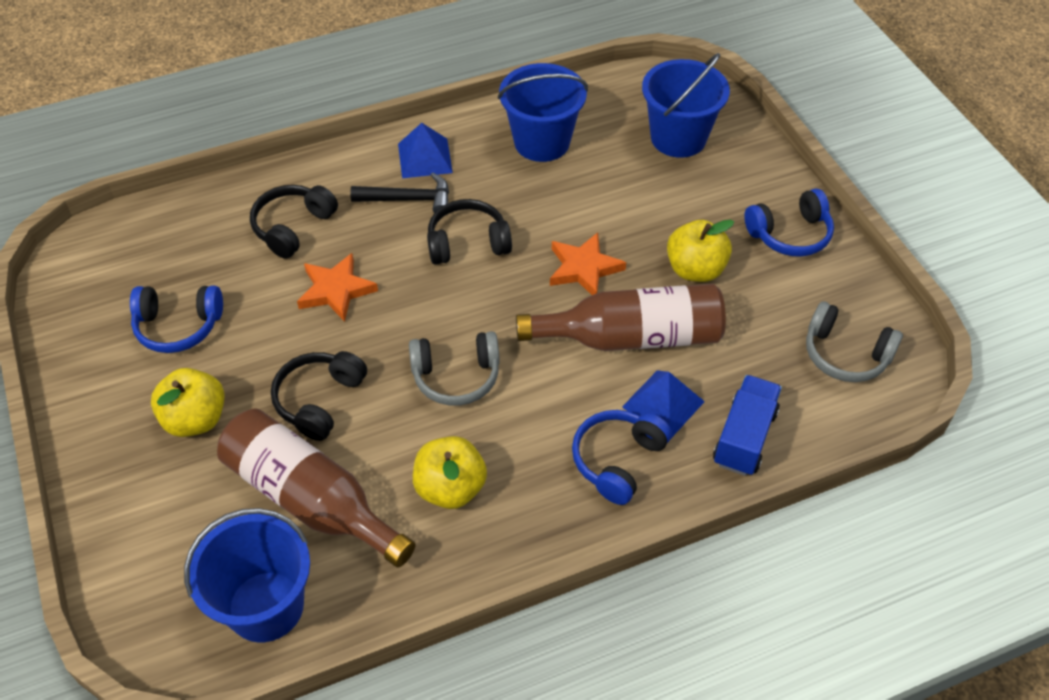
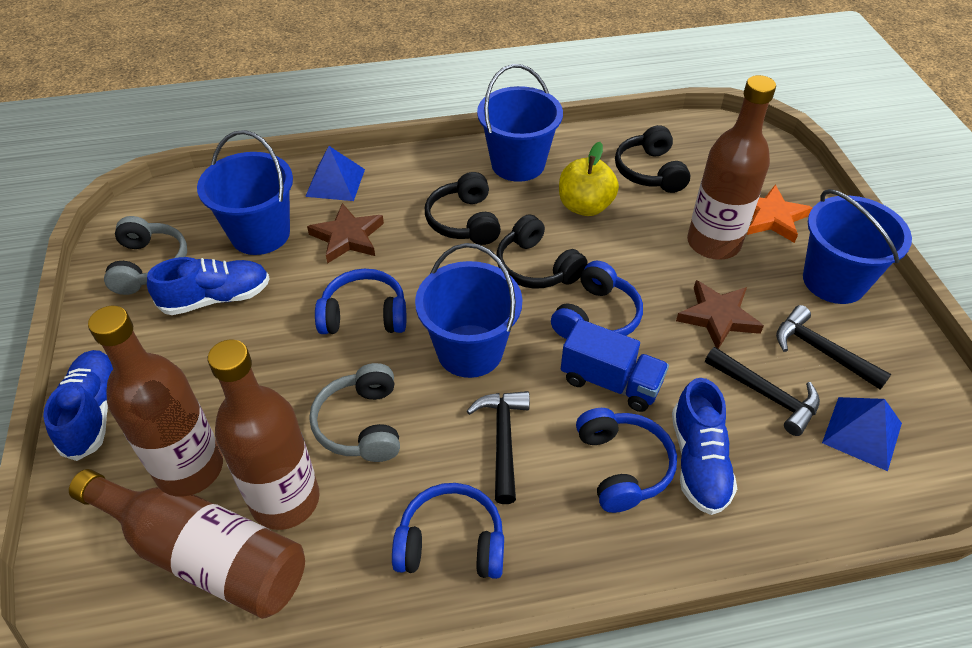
black hammer: [350,173,449,213] = 1 -> [467,391,530,504] [705,347,820,436] [776,305,891,390] = 3
blue bucket: [184,508,310,642] [498,63,588,162] [642,53,730,158] = 3 -> [197,130,293,255] [415,243,523,378] [477,64,563,182] [803,189,912,304] = 4
blue headphones: [130,286,223,353] [572,410,672,505] [744,188,834,257] = 3 -> [315,269,406,334] [392,483,504,579] [551,261,643,339] [576,408,677,513] = 4
blue shoe: none = 0 -> [43,350,113,461] [147,257,270,315] [672,378,737,515] = 3
brown bottle: [217,409,415,567] [516,284,726,351] = 2 -> [69,469,305,619] [88,306,223,494] [208,340,320,530] [687,75,776,260] = 4
brown star: none = 0 -> [307,203,384,264] [676,280,764,349] = 2
orange star: [297,253,378,322] [550,232,626,295] = 2 -> [747,185,813,243] = 1
yellow apple: [151,368,225,437] [413,436,487,509] [667,220,734,282] = 3 -> [559,142,619,216] = 1

